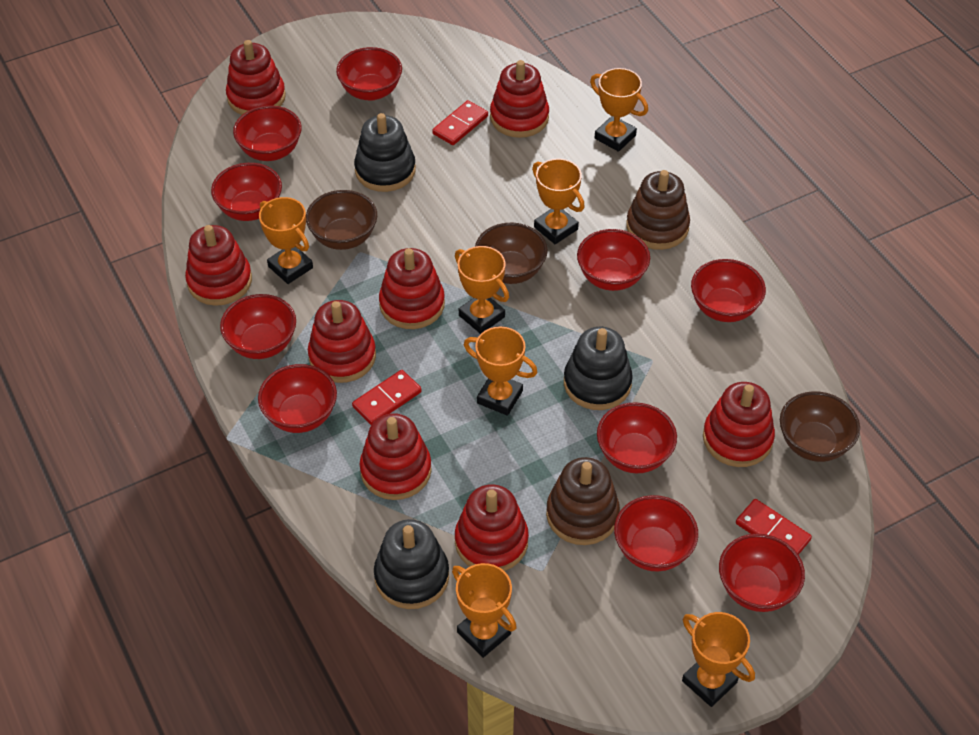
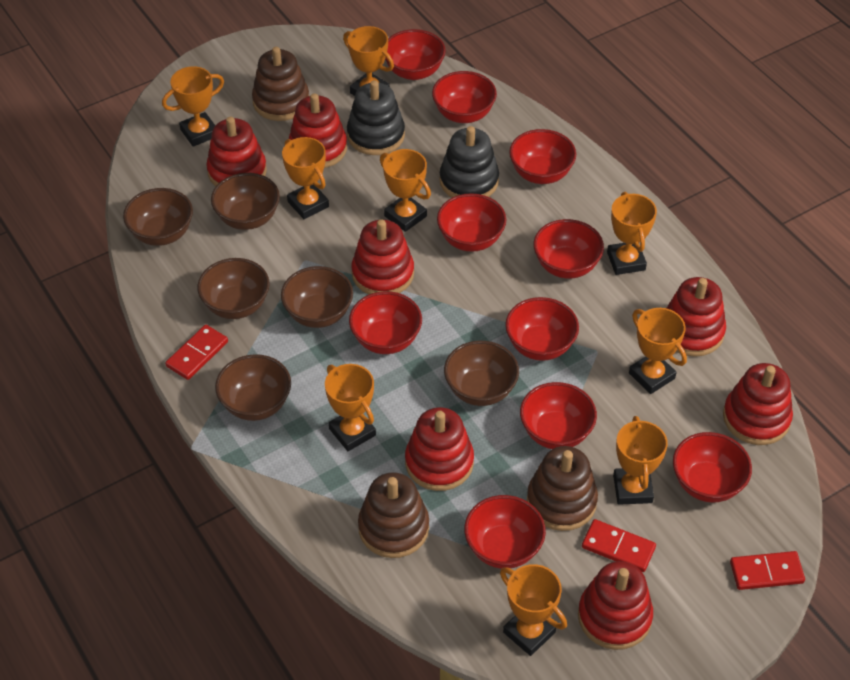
black stacking toy: [354,113,416,192] [374,519,449,609] [564,327,633,410] = 3 -> [347,80,405,155] [439,126,499,197] = 2
brown bowl: [306,190,377,250] [475,222,548,284] [780,391,860,462] = 3 -> [123,188,193,246] [197,258,270,319] [211,173,280,230] [215,354,291,421] [281,266,353,328] [444,341,519,406] = 6
brown stacking toy: [546,457,620,545] [626,170,690,250] = 2 -> [252,47,309,121] [358,472,429,558] [527,446,598,531] = 3
orange trophy: [259,197,313,284] [452,563,517,658] [455,246,509,334] [464,326,538,416] [532,158,585,244] [590,68,648,152] [682,612,755,707] = 7 -> [162,66,224,147] [282,137,329,219] [325,364,376,451] [343,26,394,96] [380,149,431,232] [500,564,567,656] [607,192,657,275] [613,416,668,505] [629,308,687,394] = 9
red stacking toy: [185,225,252,306] [226,40,286,115] [308,300,376,383] [360,413,432,500] [379,248,445,329] [455,484,529,571] [490,60,549,138] [703,382,775,467] = 8 -> [206,117,267,187] [289,93,347,168] [351,219,414,295] [405,407,474,491] [578,561,653,650] [666,277,726,357] [723,363,793,445] = 7

